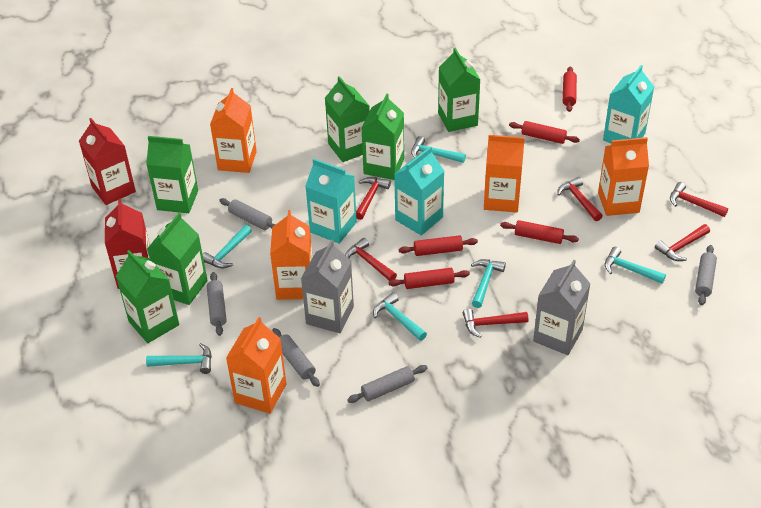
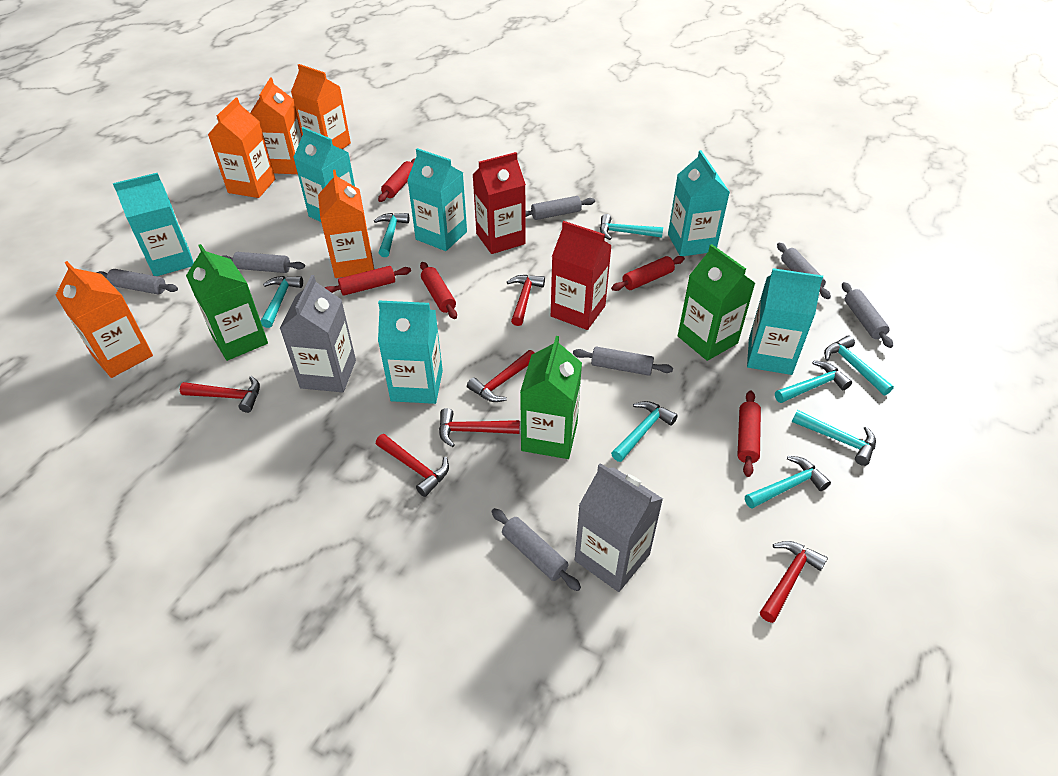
green carton: [116,250,179,343] [146,136,198,213] [147,213,208,305] [325,76,370,162] [362,93,404,180] [438,48,480,132] = 6 -> [186,244,268,361] [520,336,582,459] [678,244,755,361] = 3
grey rolling pin: [207,272,226,336] [220,198,276,230] [272,328,320,387] [347,365,427,403] [695,245,717,305] = 5 -> [96,269,178,294] [223,252,305,273] [492,508,581,591] [525,196,595,220] [573,347,673,376] [777,243,831,299] [842,282,893,348] = 7
turquoise carton: [305,159,357,244] [394,146,444,235] [603,65,654,143] = 3 -> [113,173,194,276] [293,127,355,222] [378,301,443,404] [407,148,467,251] [668,150,730,256] [747,268,823,375] = 6
turquoise hammer: [146,343,212,374] [203,225,252,268] [373,292,427,341] [411,136,466,163] [471,259,506,308] [605,247,666,284] = 6 -> [261,276,303,328] [374,213,409,257] [600,214,663,240] [611,401,678,462] [745,456,831,509] [775,361,852,403] [792,410,876,466] [824,335,894,395] = 8

